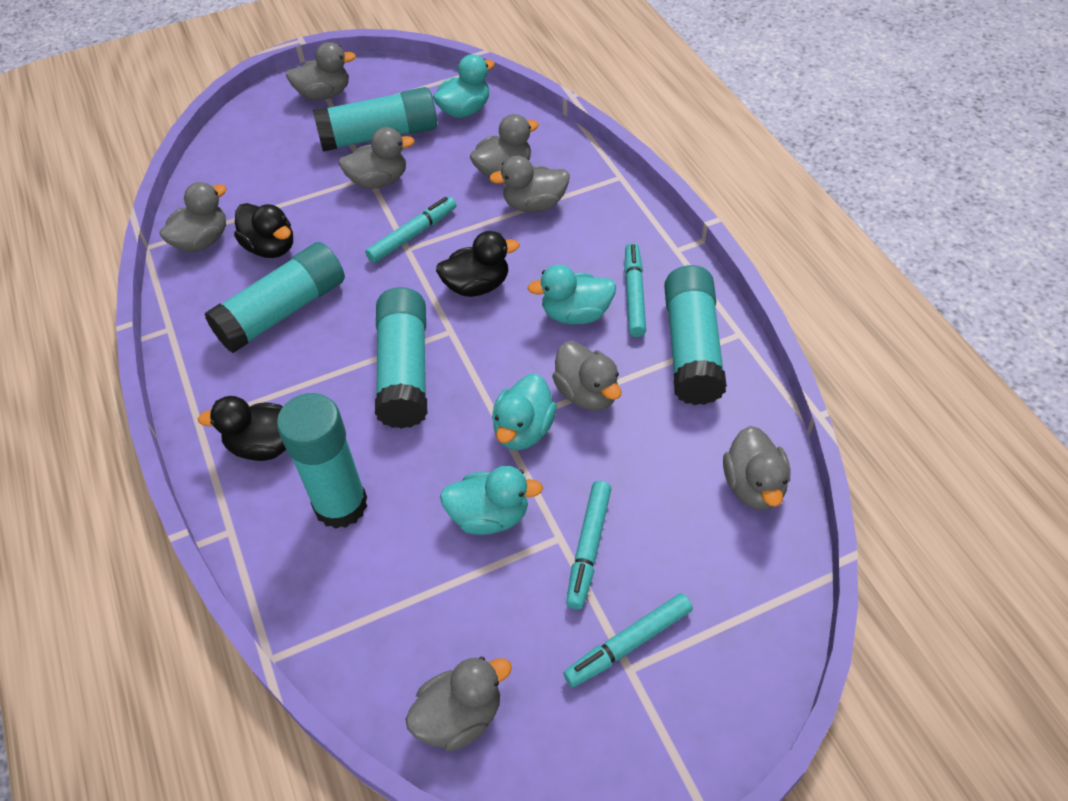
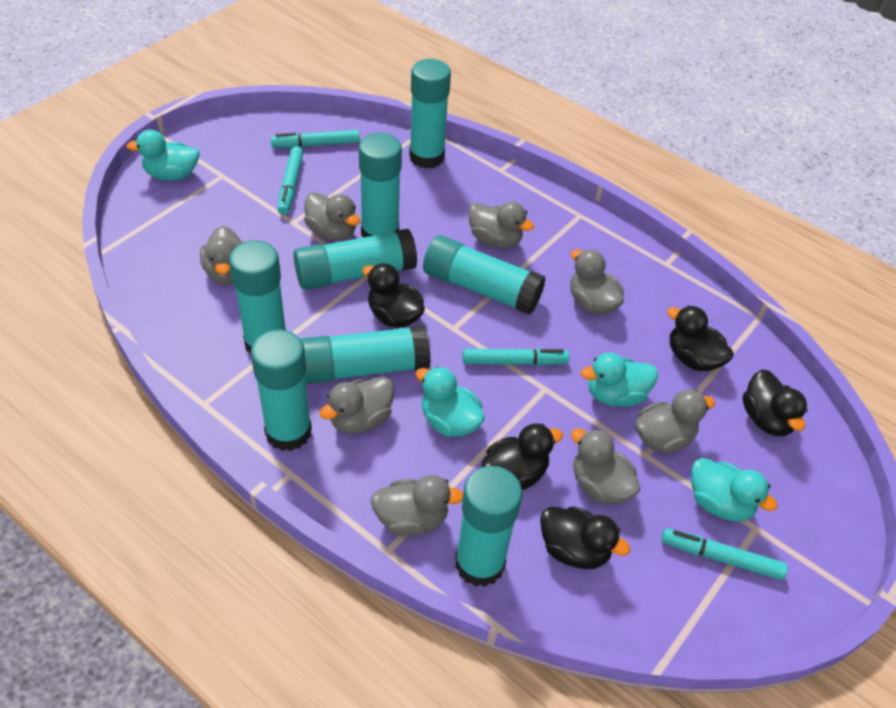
black duck: [198,396,286,461] [234,203,293,258] [436,231,520,297] = 3 -> [362,263,425,328] [482,423,563,490] [540,507,630,569] [667,305,734,371] [743,369,807,436] = 5
turquoise glue stick: [204,242,345,353] [277,393,367,529] [313,87,437,152] [375,287,427,429] [664,265,727,405] = 5 -> [229,240,286,356] [251,329,312,451] [293,229,417,290] [301,325,431,384] [359,133,402,238] [409,59,451,169] [423,235,546,314] [455,466,522,587] = 8

